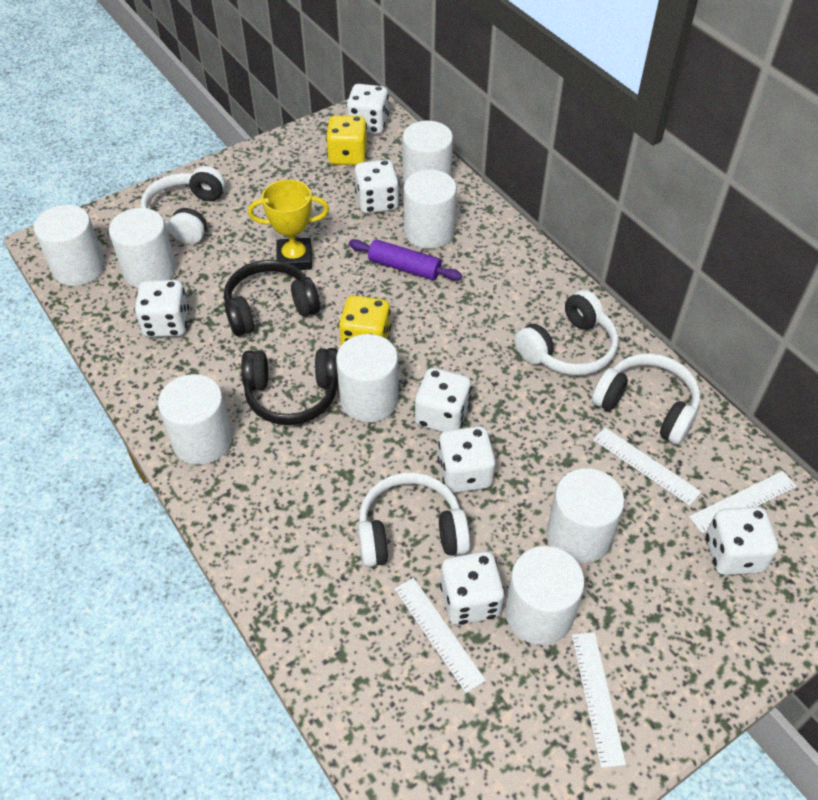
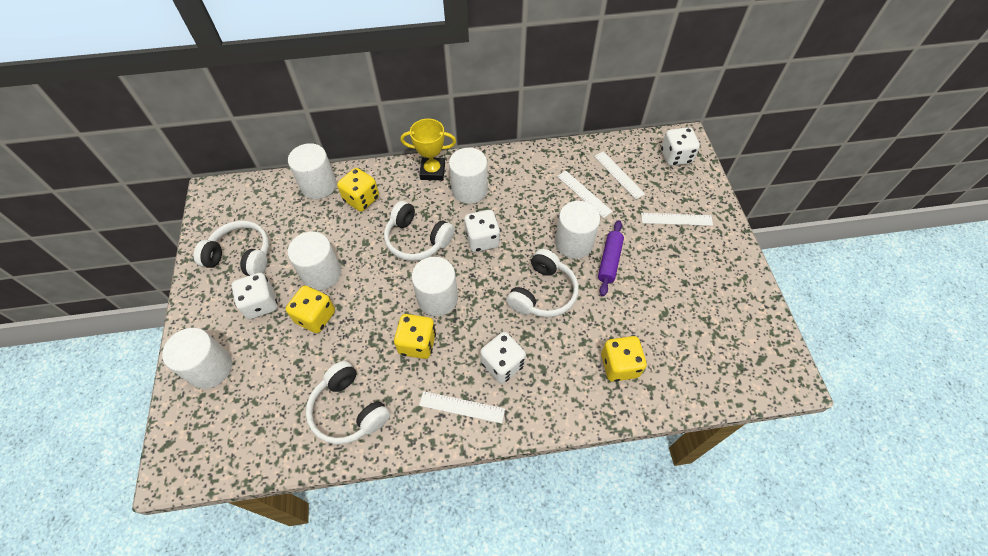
black headphones: [224,260,320,336] [241,348,339,425] = 2 -> none = 0
white cylinder: [34,205,105,286] [109,208,176,288] [158,374,232,465] [336,334,399,422] [402,121,453,184] [404,170,457,249] [505,546,585,645] [547,468,625,563] = 8 -> [162,328,232,389] [287,232,342,290] [288,143,337,199] [411,257,458,316] [449,148,488,204] [555,201,600,259] = 6
white dice: [135,280,189,337] [346,84,389,134] [355,159,399,214] [415,368,471,432] [438,426,495,493] [440,551,505,625] [706,507,778,575] = 7 -> [232,273,278,319] [464,210,500,252] [480,332,526,384] [661,127,700,166] = 4
yellow dice: [326,115,367,165] [338,295,391,345] = 2 -> [286,285,335,333] [337,168,379,212] [394,314,436,359] [601,336,647,382] = 4

